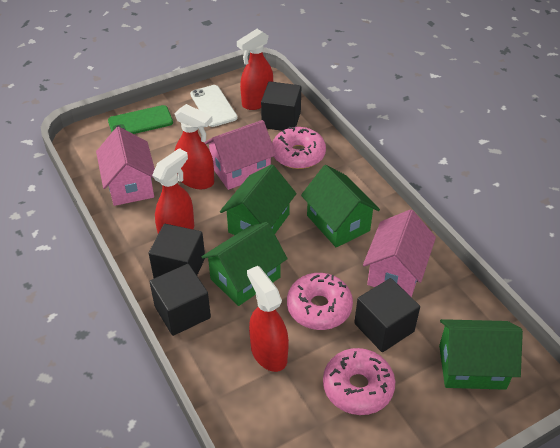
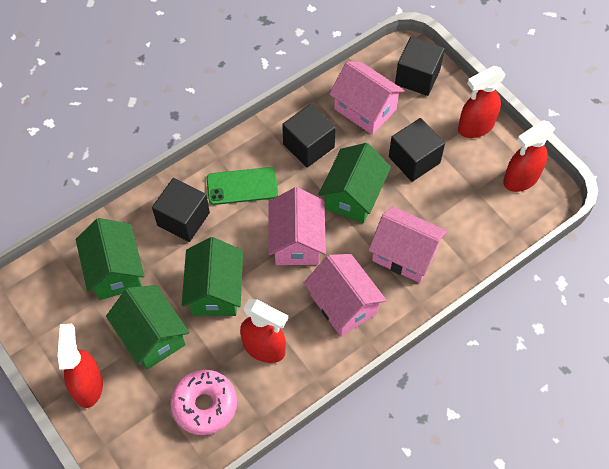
pink donut: [272,127,326,169] [287,273,353,330] [323,348,395,415] = 3 -> [170,370,237,435] = 1
pink house: [96,127,155,206] [204,120,276,190] [363,209,436,297] = 3 -> [268,187,326,265] [304,254,387,336] [329,61,405,135] [368,206,447,283] = 4
white phone: [190,85,238,127] = 1 -> none = 0

